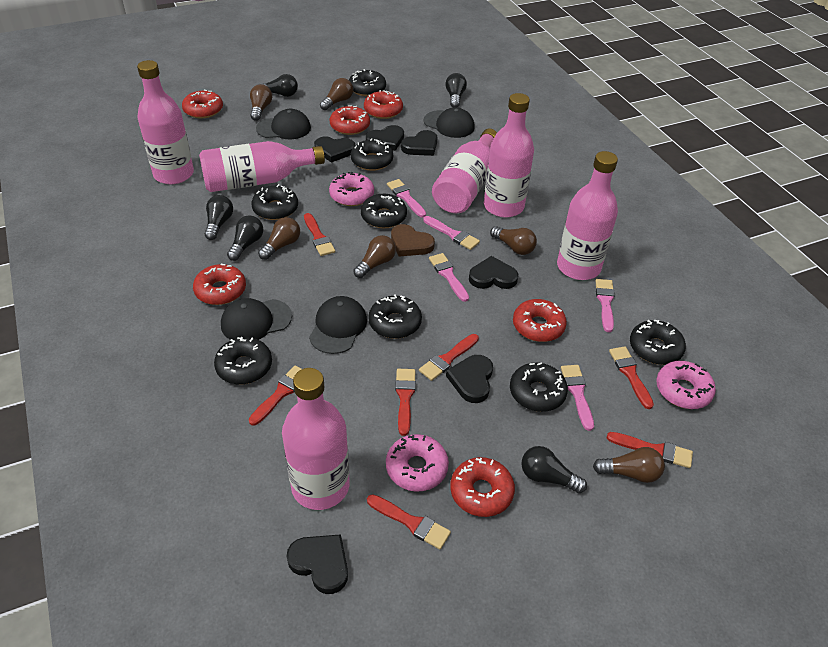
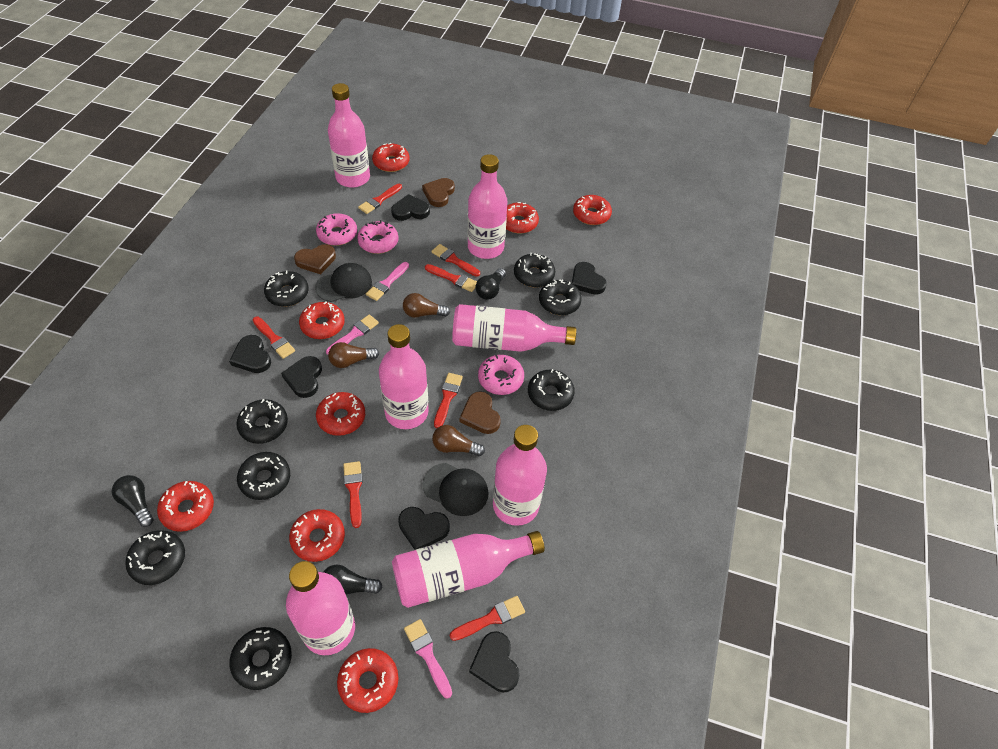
black cap: [221,298,292,340] [256,109,311,139] [309,296,367,354] [424,107,475,138] = 4 -> [315,263,372,302] [422,463,489,516] = 2
black light bulb: [205,195,233,240] [227,215,263,261] [258,74,298,97] [445,73,467,107] [521,446,587,493] = 5 -> [112,475,154,527] [323,564,383,594] [476,268,506,300] = 3
brown heart: [391,224,435,257] = 1 -> [294,244,336,274] [422,178,455,207] [460,391,501,434] = 3
brown light bulb: [250,84,272,121] [258,217,300,260] [320,78,353,110] [353,235,396,278] [490,226,537,255] [593,447,665,483] = 6 -> [328,342,379,368] [403,293,450,318] [432,425,485,456] = 3
pink bottle: [137,60,194,184] [199,141,325,192] [282,368,350,510] [432,129,497,213] [484,93,534,218] [557,151,618,280] = 6 -> [286,561,355,655] [328,83,370,188] [379,324,429,429] [392,531,545,608] [452,304,576,352] [468,154,507,259] [493,425,547,526] = 7
pink brush: [387,179,426,217] [423,216,480,250] [429,253,469,302] [561,365,594,431] [596,279,615,332] = 5 -> [326,315,379,355] [366,262,409,301] [404,619,452,699] = 3
red donut: [182,90,223,119] [193,264,246,305] [330,105,370,135] [364,90,403,119] [450,457,515,517] [513,299,567,342] = 6 -> [157,481,214,532] [289,509,345,562] [299,301,345,339] [316,392,365,436] [337,648,398,713] [372,143,410,172] [506,202,539,234] [573,195,612,225] = 8

